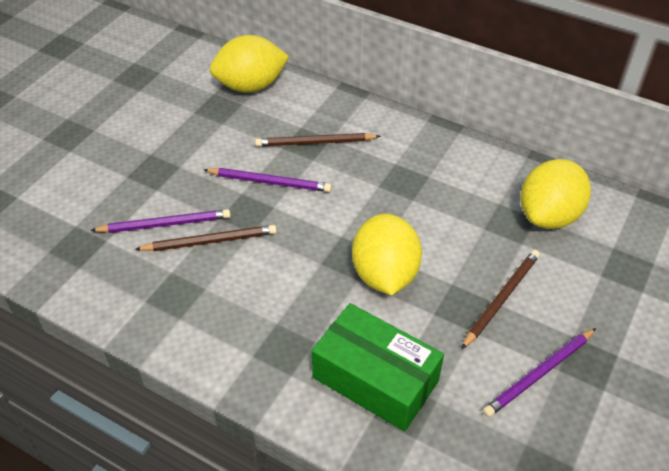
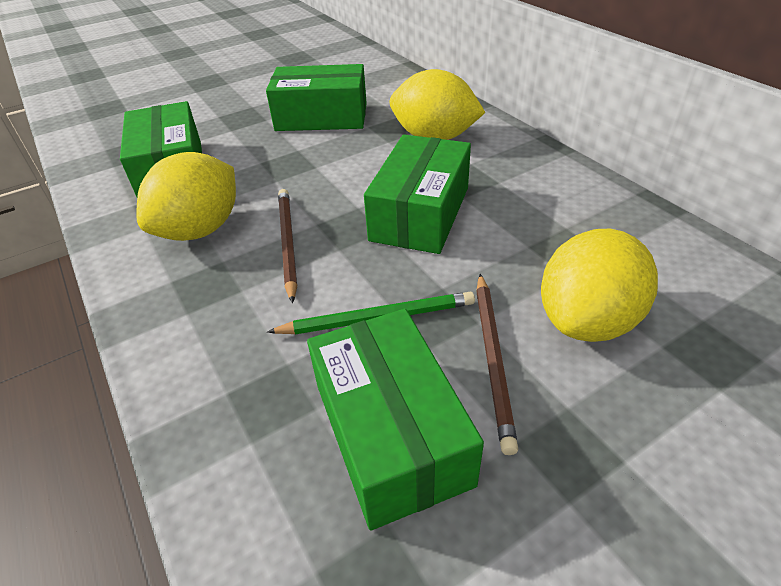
brown pencil: [135,225,277,251] [255,133,381,147] [462,250,540,349] = 3 -> [278,189,297,303] [476,274,518,455] = 2
green box: [312,303,444,432] = 1 -> [120,101,202,197] [266,64,367,131] [307,309,484,530] [364,135,471,254] = 4
green pencil: none = 0 -> [267,292,475,335] = 1
purple pencil: [90,209,231,233] [204,168,332,192] [483,328,596,418] = 3 -> none = 0

